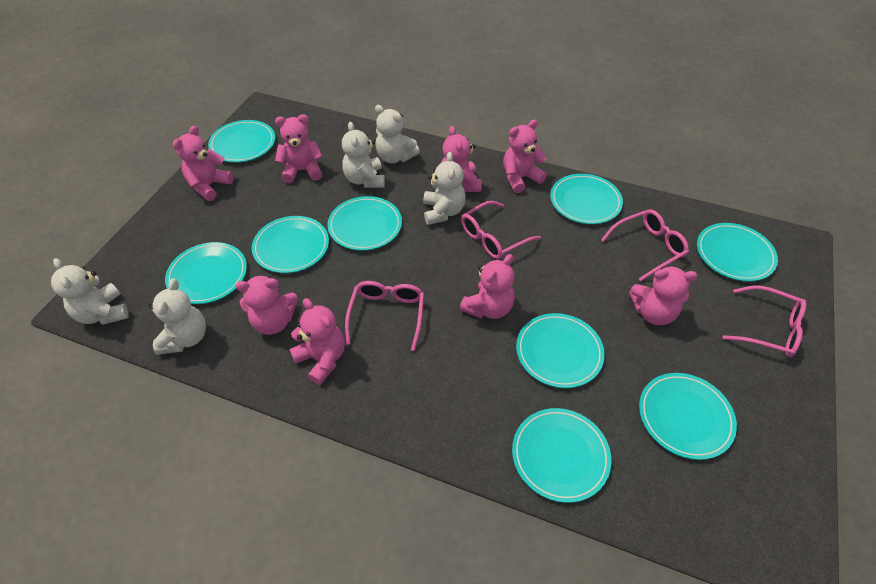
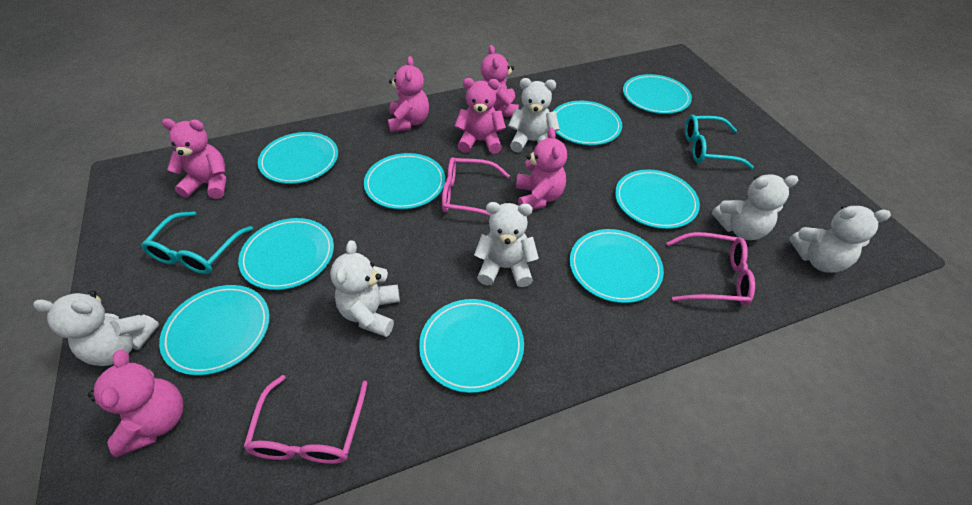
pink glasses: [345,281,424,351] [461,201,541,259] [601,210,689,281] [722,285,806,357] = 4 -> [243,375,367,464] [442,157,510,216] [667,232,755,305] = 3
pink teddy bear: [173,126,234,201] [235,275,298,335] [275,114,323,183] [289,298,345,385] [441,126,482,192] [460,254,515,319] [503,120,547,193] [629,266,698,325] = 8 -> [88,350,183,457] [162,119,226,199] [388,56,429,132] [455,78,506,154] [481,45,519,117] [516,128,567,210] = 6
turquoise glasses: none = 0 -> [141,212,253,274] [685,115,754,169] = 2
white teddy bear: [51,258,129,325] [148,278,206,355] [342,122,385,188] [375,105,420,163] [423,152,466,225] = 5 -> [33,290,159,366] [330,240,400,337] [474,202,539,287] [508,78,560,152] [712,174,798,240] [789,206,891,273] = 6

